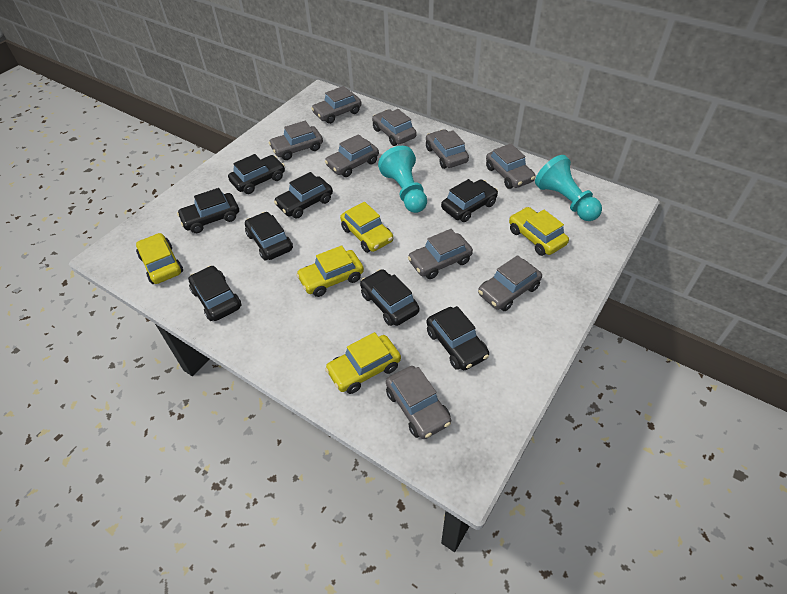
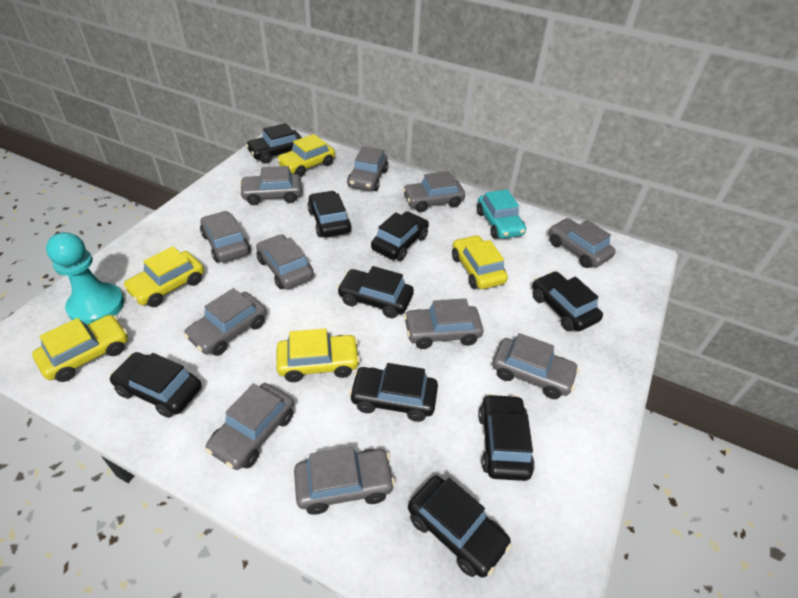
black car: [177,188,239,233] [188,266,241,321] [228,154,285,194] [245,212,293,260] [274,172,333,218] [360,269,419,326] [427,306,489,370] [441,179,498,222] = 8 -> [110,352,202,418] [246,123,302,163] [307,191,352,237] [337,266,414,318] [349,363,438,422] [371,211,429,261] [408,476,512,578] [478,394,535,481] [532,271,603,331] = 9
grey car: [269,121,323,160] [311,86,362,124] [325,134,379,177] [372,109,417,146] [386,366,451,439] [408,229,473,279] [426,129,469,169] [478,255,542,311] [486,144,536,189] = 9 -> [184,288,267,356] [200,211,251,262] [206,383,294,470] [239,166,302,205] [256,234,314,289] [294,447,395,515] [347,146,388,191] [403,171,465,212] [404,298,483,349] [492,333,579,399] [549,218,616,268] = 11
turquoise car: none = 0 -> [477,189,526,239] = 1
turquoise pawn: [378,146,427,213] [535,155,602,221] = 2 -> [46,232,124,324] = 1

